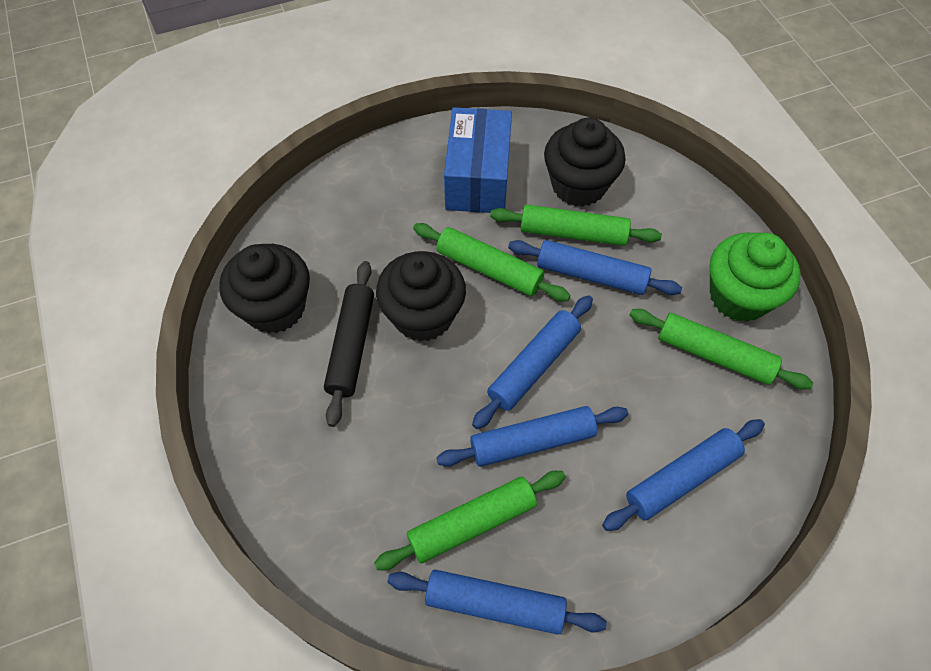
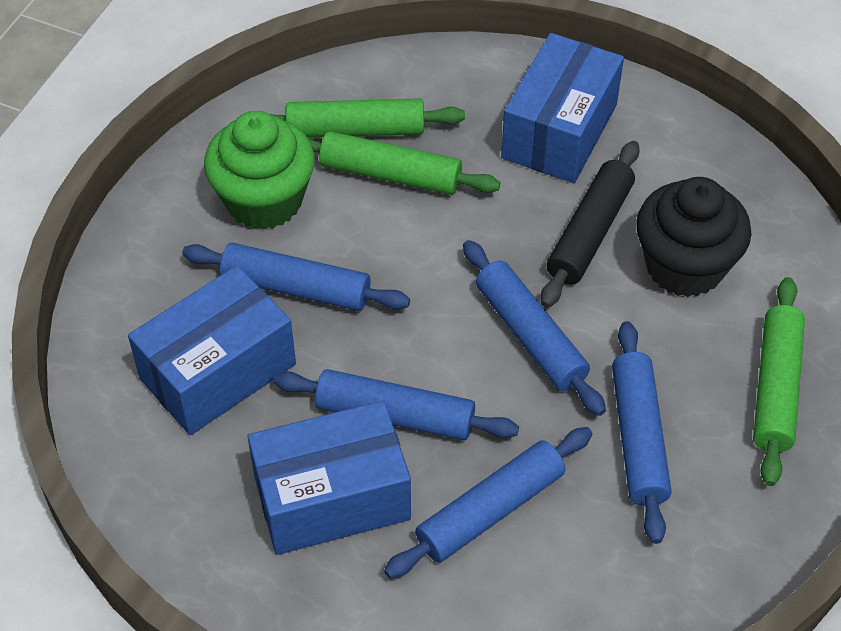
black cupcake: [219,244,310,333] [376,251,466,342] [544,118,626,207] = 3 -> [636,177,752,297] = 1
blue box: [444,107,512,213] = 1 -> [128,265,296,435] [248,401,411,555] [501,33,624,183] = 3
green rolling pin: [374,471,566,570] [413,223,570,301] [490,205,662,246] [629,309,813,390] = 4 -> [270,98,465,138] [307,131,500,195] [753,277,805,486] = 3

